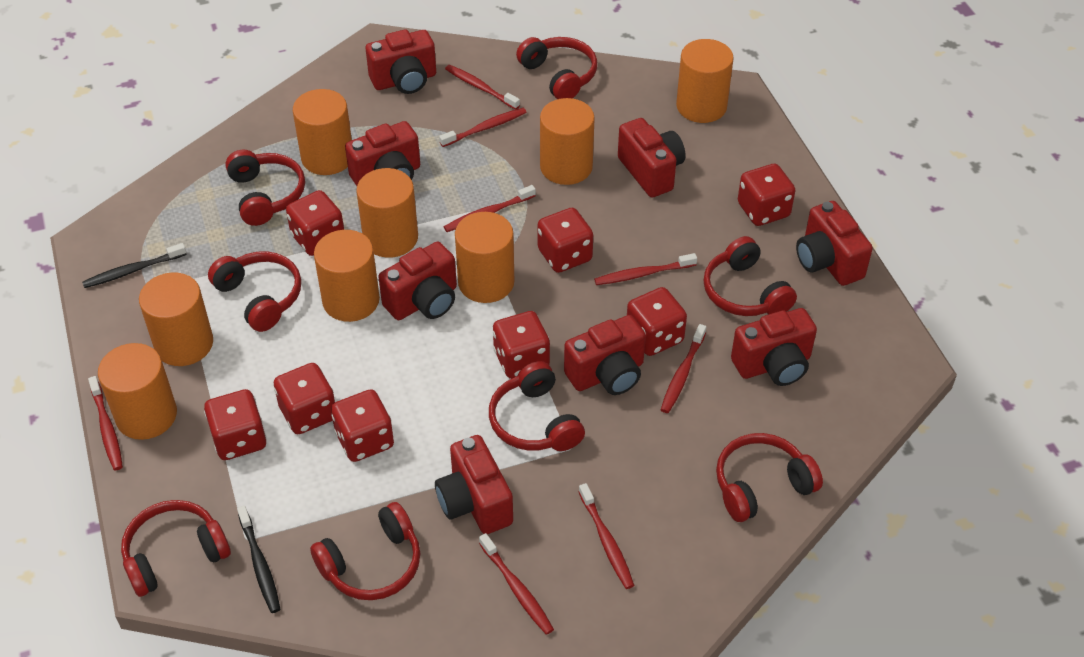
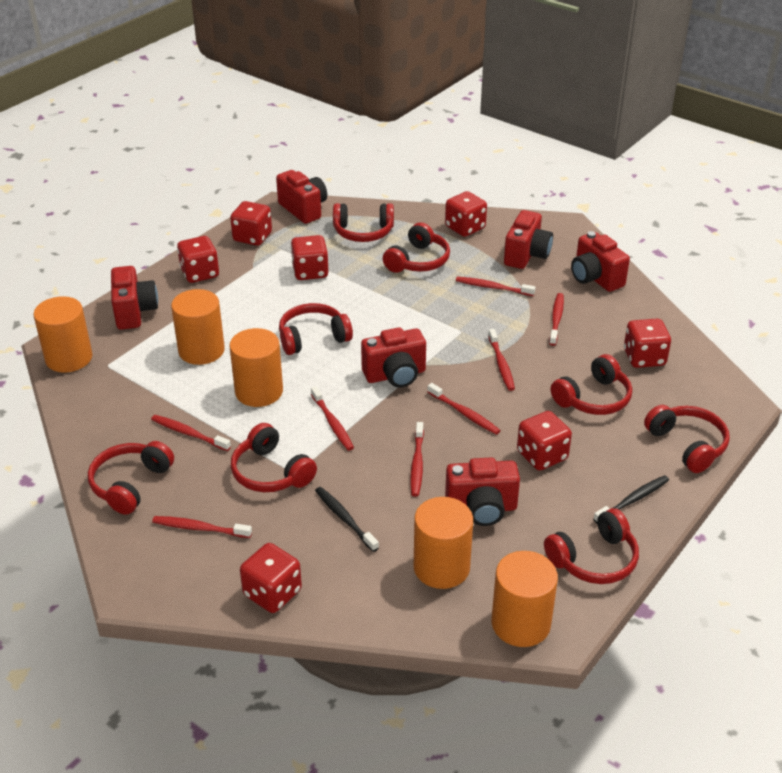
orange cylinder: [98,343,177,440] [139,272,213,366] [293,89,352,175] [314,230,380,322] [356,168,418,258] [455,212,514,303] [540,98,595,185] [676,39,734,123] = 8 -> [34,296,93,373] [171,289,225,365] [229,328,283,407] [414,497,473,589] [492,551,558,647] = 5
red camera: [345,121,420,186] [366,29,436,94] [378,242,457,320] [435,435,513,534] [564,315,646,395] [618,118,686,198] [731,308,817,386] [796,201,873,286] = 8 -> [111,266,158,330] [276,170,327,224] [361,327,426,388] [445,457,520,526] [504,210,553,269] [571,231,630,292] = 6
red dice: [204,389,266,460] [274,363,335,434] [286,190,344,256] [331,389,394,462] [493,311,550,379] [538,208,593,273] [627,287,687,356] [738,164,795,226] = 8 -> [177,236,219,283] [230,201,272,246] [240,543,302,613] [291,235,328,280] [445,191,487,237] [517,411,572,471] [624,319,671,368] = 7

